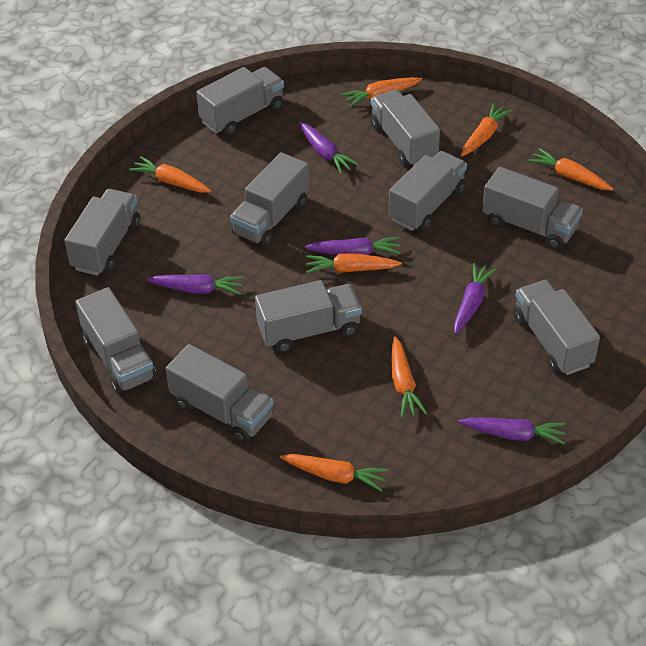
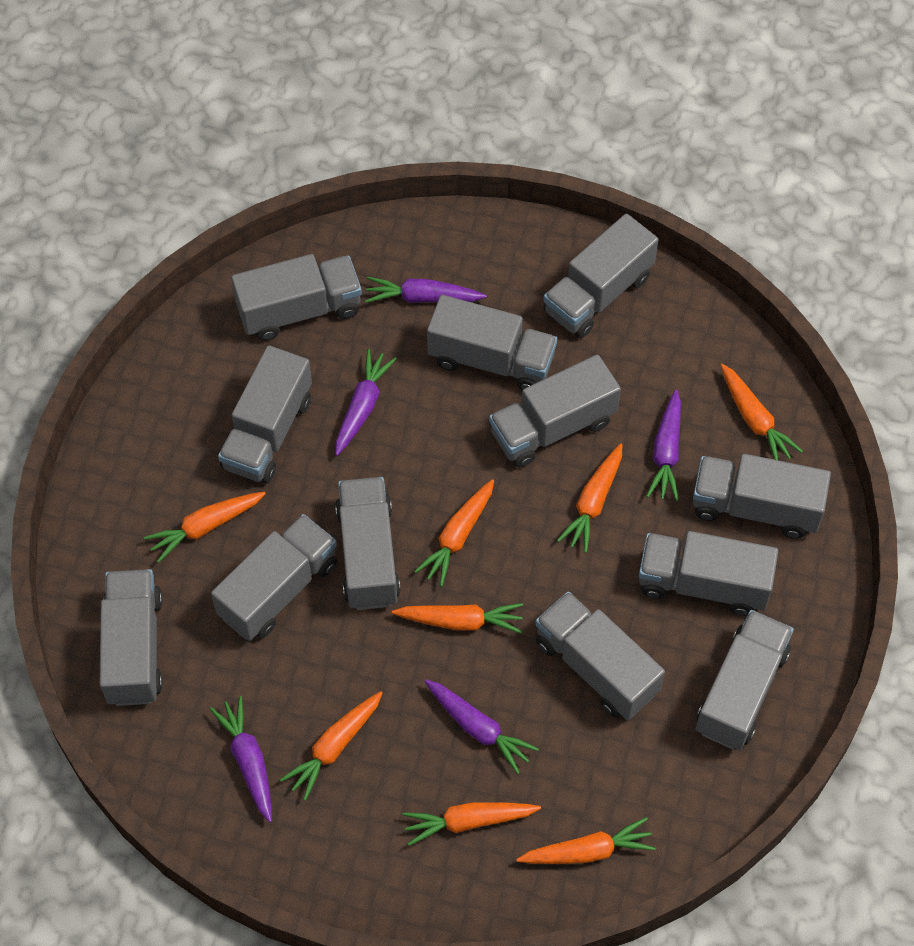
grey truck: [65,189,141,276] [75,287,156,394] [166,344,274,443] [196,67,284,136] [230,152,309,247] [255,280,362,353] [370,89,440,166] [388,151,467,231] [482,167,583,250] [513,280,600,375] = 10 -> [100,569,163,706] [211,514,337,641] [218,345,312,484] [231,254,362,341] [335,477,401,610] [427,295,557,390] [489,354,621,468] [535,591,665,720] [543,214,658,338] [639,531,778,616] [693,454,831,539] [696,610,794,750] = 12
orange carrot: [129,157,211,193] [280,454,388,492] [306,253,402,273] [341,77,422,107] [392,337,427,418] [461,103,513,156] [528,148,613,190] = 7 -> [144,492,266,563] [280,691,383,801] [392,603,523,634] [402,802,541,846] [414,479,494,587] [516,817,656,864] [557,443,623,553] [721,364,803,460] = 8

